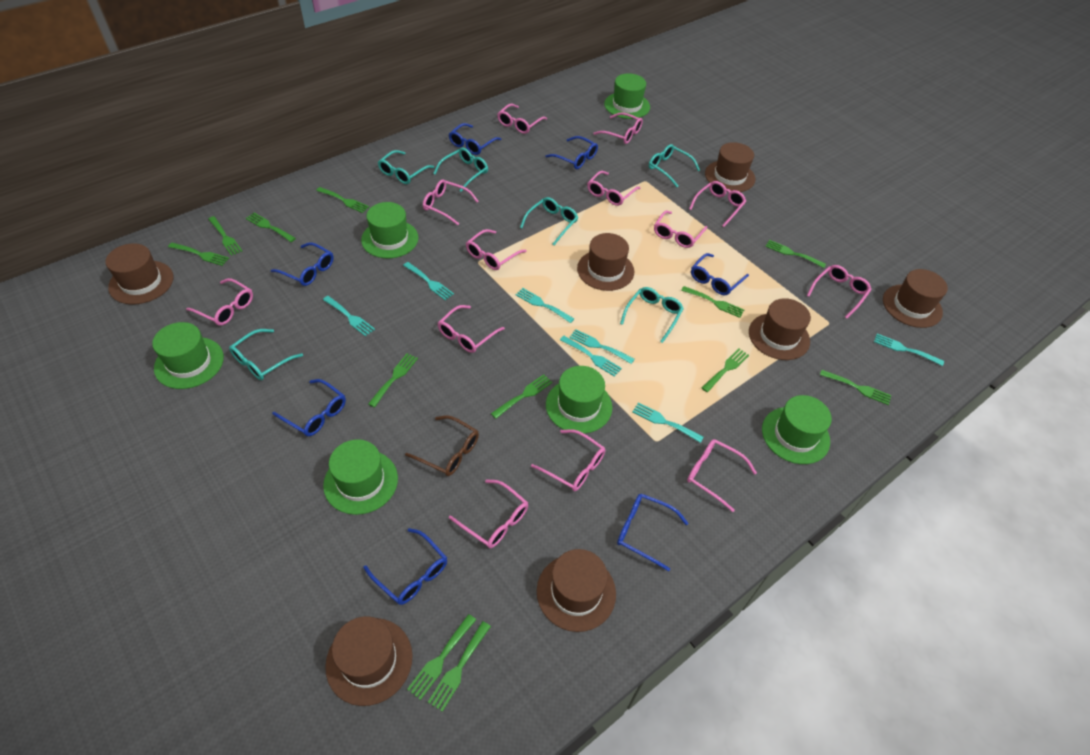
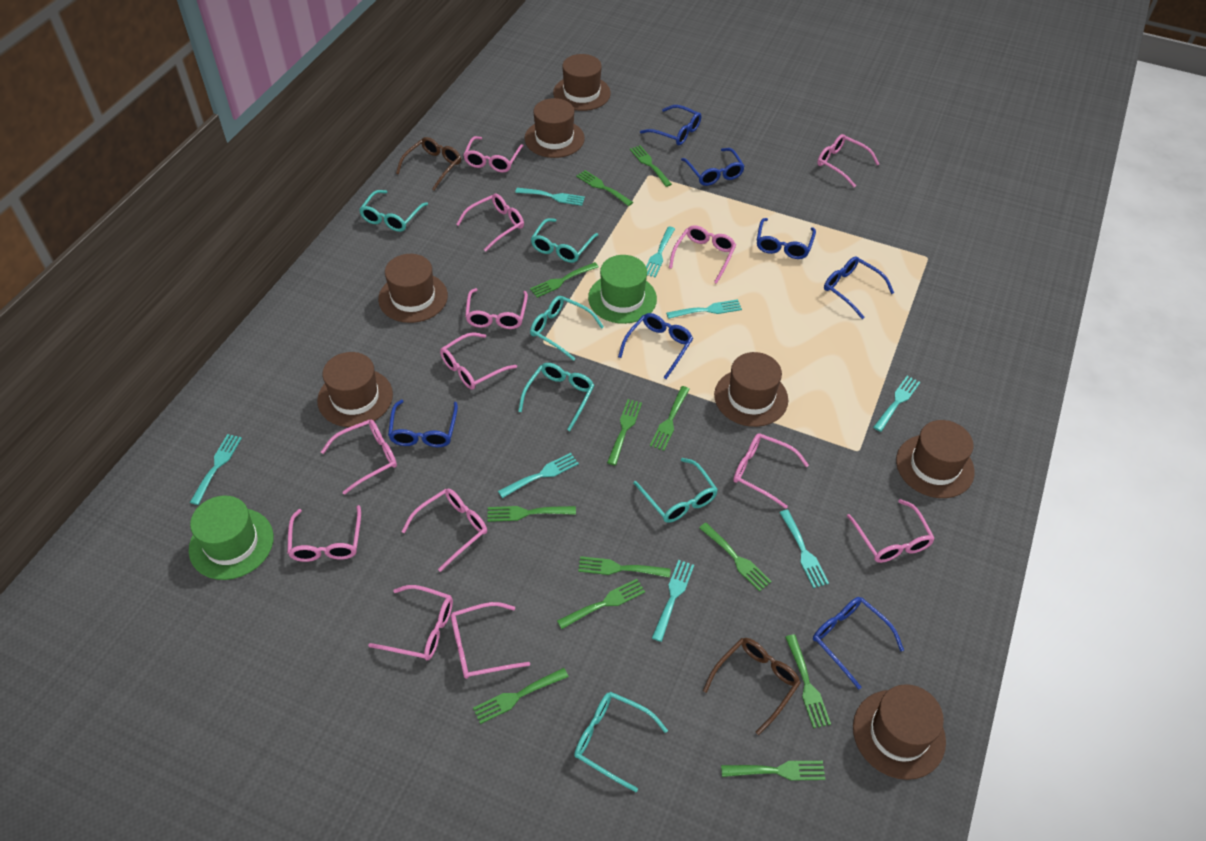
brown glasses: [405,415,479,476] = 1 -> [396,137,461,190] [703,638,800,735] = 2
green hat: [152,322,224,389] [323,439,398,515] [361,202,419,258] [546,366,612,434] [604,73,650,119] [762,395,832,464] = 6 -> [189,496,274,580] [588,255,657,324] = 2
turquoise fork: [323,296,375,337] [403,262,454,300] [516,288,574,323] [560,336,622,377] [569,329,634,364] [632,402,704,443] [874,334,944,366] = 7 -> [190,434,242,505] [498,453,579,498] [515,188,585,206] [646,226,675,277] [652,560,694,642] [666,299,742,319] [779,510,829,588] [873,376,920,432] = 8

